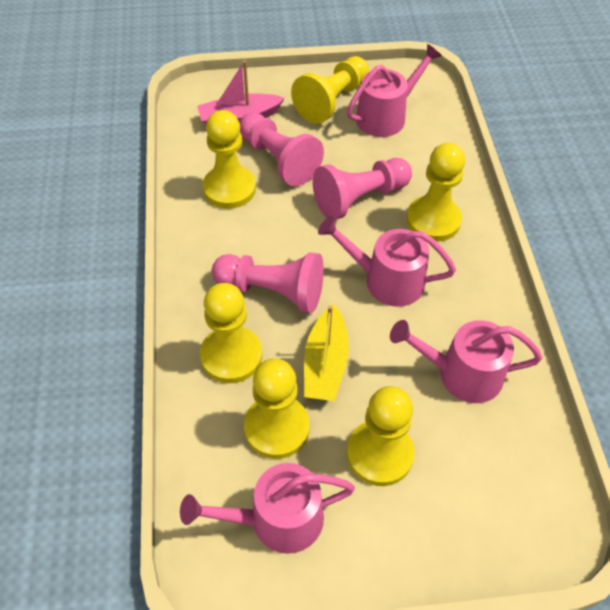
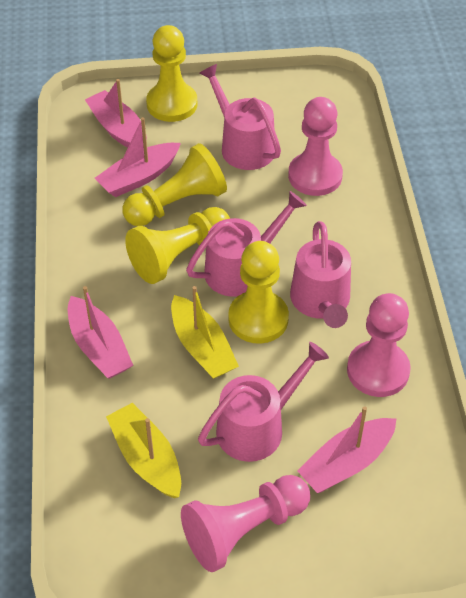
pink boat: [197,60,285,124] = 1 -> [68,286,133,379] [85,79,147,148] [95,117,181,197] [297,406,396,493] = 4
yellow boat: [304,304,349,401] = 1 -> [106,403,181,498] [171,286,239,379] = 2
yellow pawn: [200,283,262,383] [203,110,256,209] [244,358,310,459] [291,56,369,124] [347,386,415,486] [406,143,465,242] = 6 -> [122,143,227,226] [125,207,230,284] [146,25,197,122] [228,241,289,344] = 4

